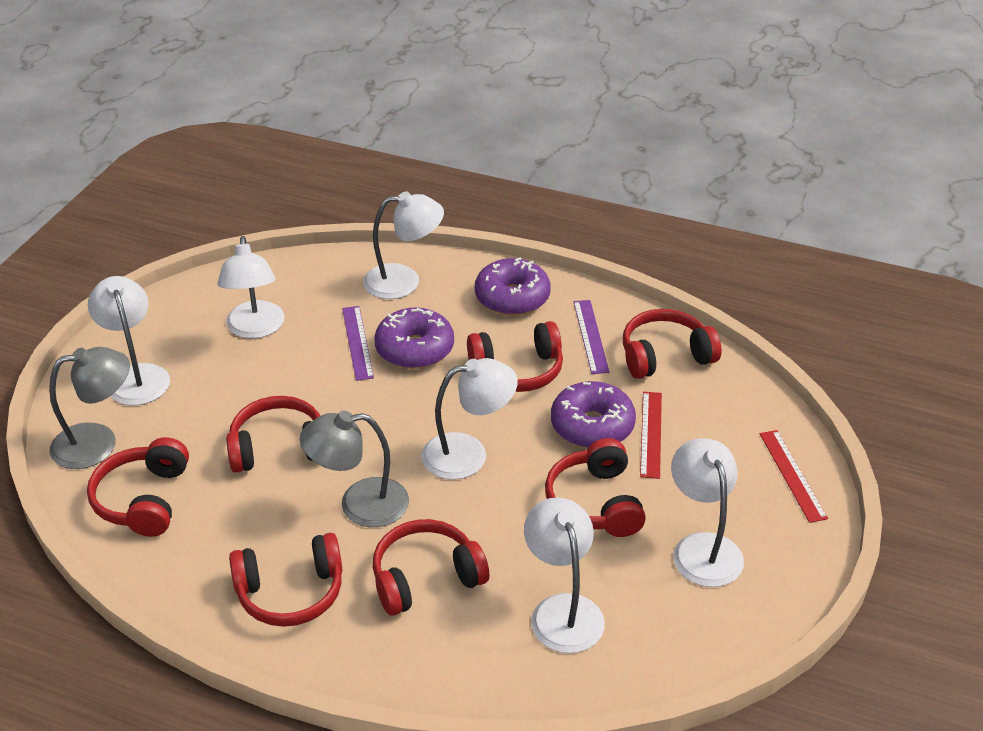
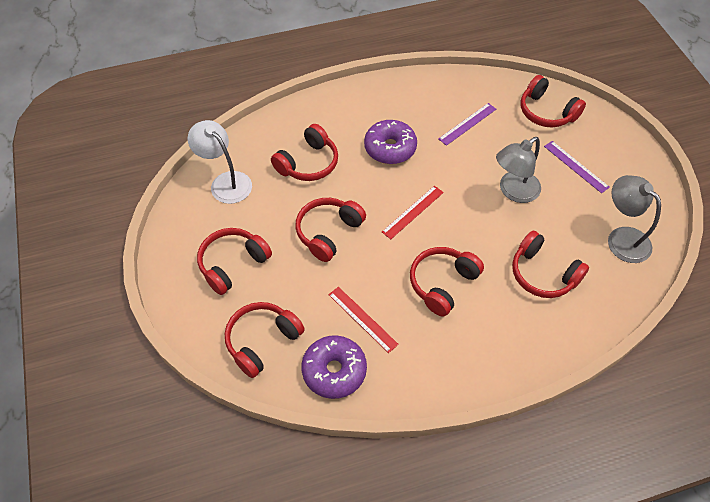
purple donut: [375,307,454,369] [475,257,551,316] [551,381,636,448] = 3 -> [301,335,367,399] [364,120,417,164] = 2
white lamp: [88,276,170,405] [217,236,285,339] [363,191,444,299] [421,358,518,480] [524,497,605,653] [671,438,744,587] = 6 -> [187,120,252,204] = 1

